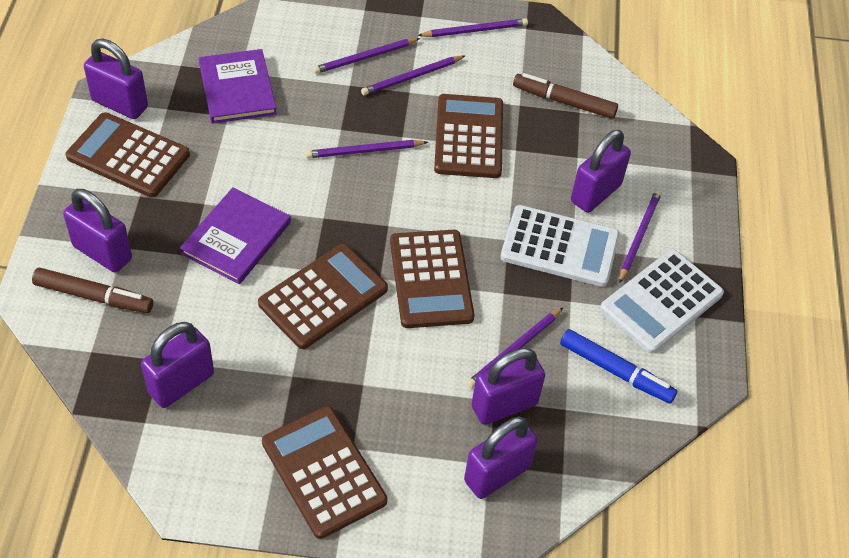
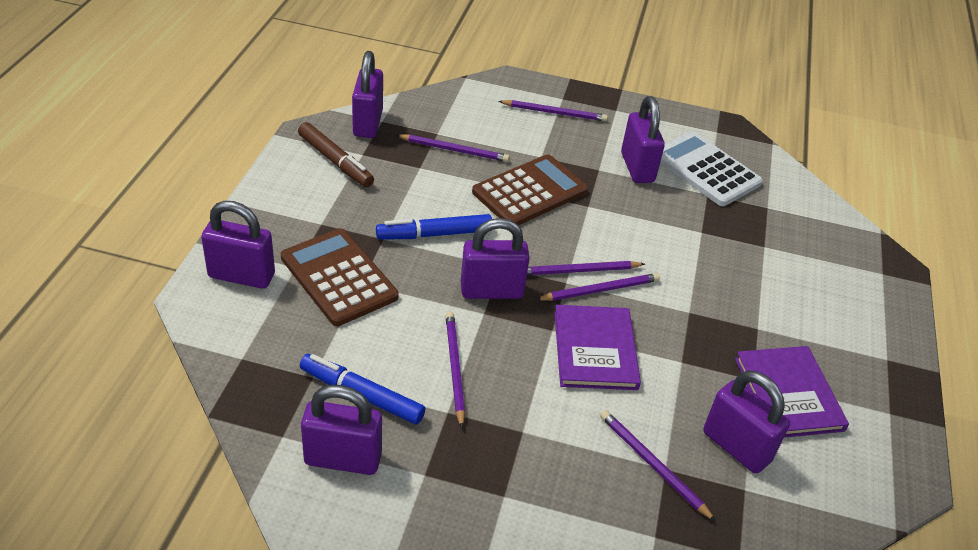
blue marker: [560,329,677,404] = 1 -> [300,354,425,424] [376,214,492,240] = 2
brown calculator: [66,112,190,198] [258,244,388,349] [262,406,387,539] [390,230,474,328] [434,94,503,178] = 5 -> [281,228,399,326] [472,154,588,225] = 2
brown marker: [32,268,153,313] [513,73,618,119] = 2 -> [298,122,374,187] = 1
white calculator: [500,205,620,287] [600,249,724,354] = 2 -> [660,131,763,206] = 1

